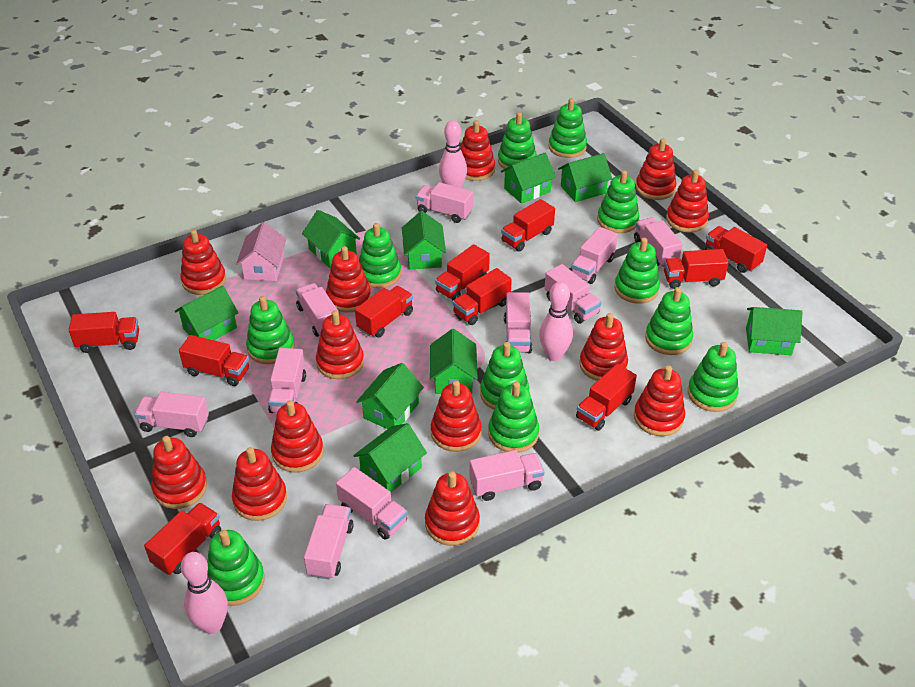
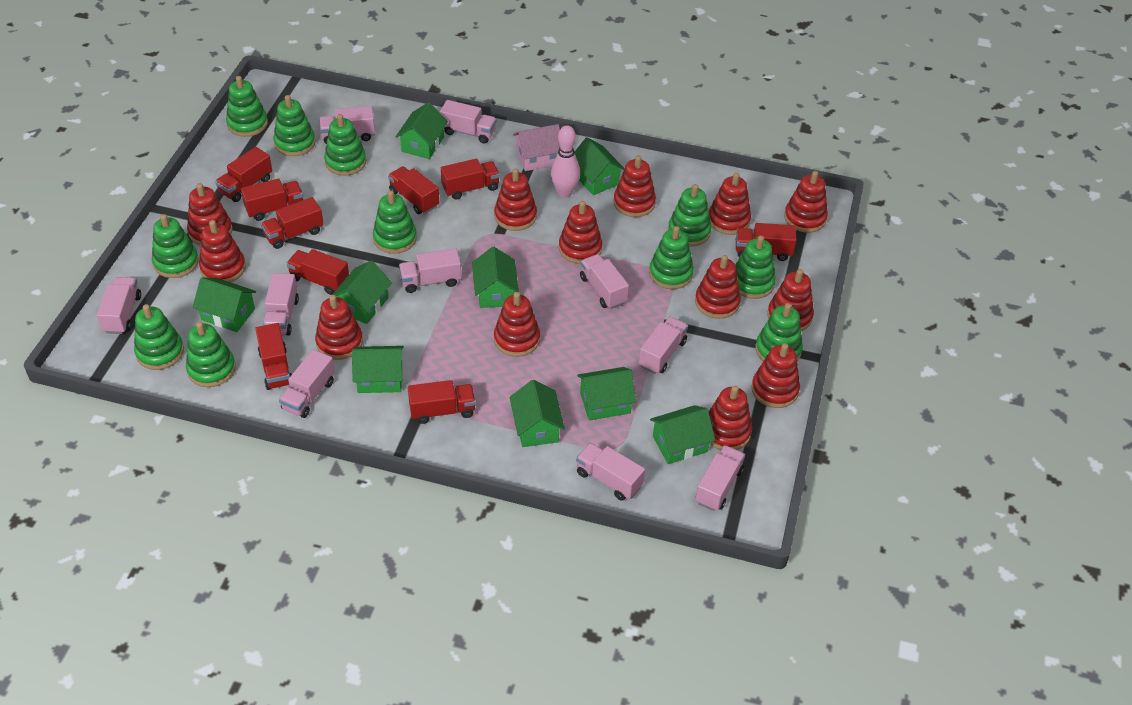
pink bowling pin: [181,552,228,634] [439,120,467,188] [539,282,573,361] = 3 -> [551,125,580,198] = 1
pink truck: [134,392,209,437] [268,348,306,413] [295,283,339,337] [304,504,354,580] [336,467,408,540] [416,182,473,223] [469,450,544,501] [504,292,532,353] [544,264,601,324] [571,227,618,284] [634,217,682,267] = 11 -> [97,277,141,334] [263,273,299,336] [279,350,335,418] [319,106,375,144] [399,249,462,293] [440,100,497,144] [576,443,645,501] [580,254,629,309] [639,316,688,374] [695,445,745,511] = 10
red truck: [69,312,139,353] [144,503,221,575] [179,335,249,386] [355,286,413,338] [435,244,490,301] [453,268,512,325] [501,199,555,252] [576,364,637,431] [664,249,729,289] [705,226,767,273] = 10 -> [215,147,272,202] [241,178,303,221] [255,323,292,390] [261,197,324,249] [286,249,349,295] [388,166,440,214] [408,380,476,424] [441,159,500,200] [736,223,797,261] = 9

